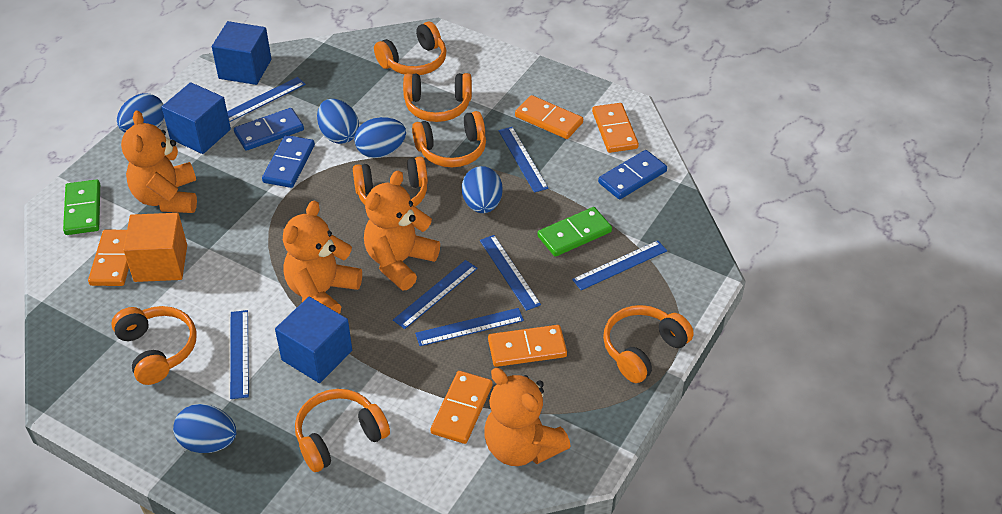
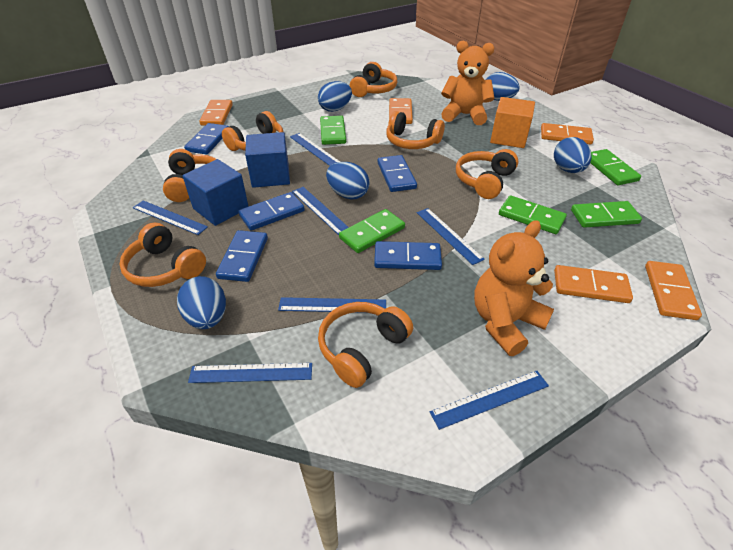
blue cube: [162,82,231,154] [212,21,271,85] [275,297,352,383] = 3 -> [182,159,249,226] [245,132,290,188] = 2
blue domino: [234,108,304,151] [262,135,315,188] [598,150,667,200] = 3 -> [184,123,229,155] [216,230,268,282] [238,192,305,231] [374,241,442,270] [378,155,417,192] = 5
green domino: [63,179,100,235] [537,207,612,257] = 2 -> [320,115,346,145] [339,209,405,253] [499,195,567,234] [571,201,642,228] [590,149,641,185] = 5
orange teddy bear: [121,110,197,213] [283,201,362,314] [364,170,440,290] [484,368,571,466] = 4 -> [441,41,494,125] [474,220,554,356] = 2

